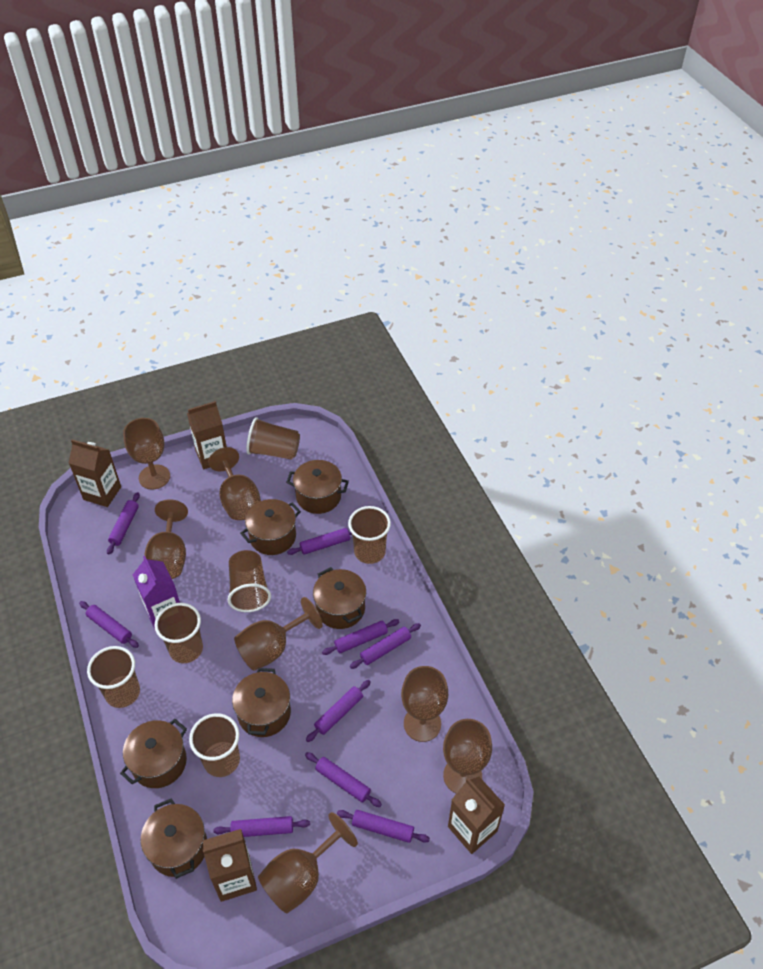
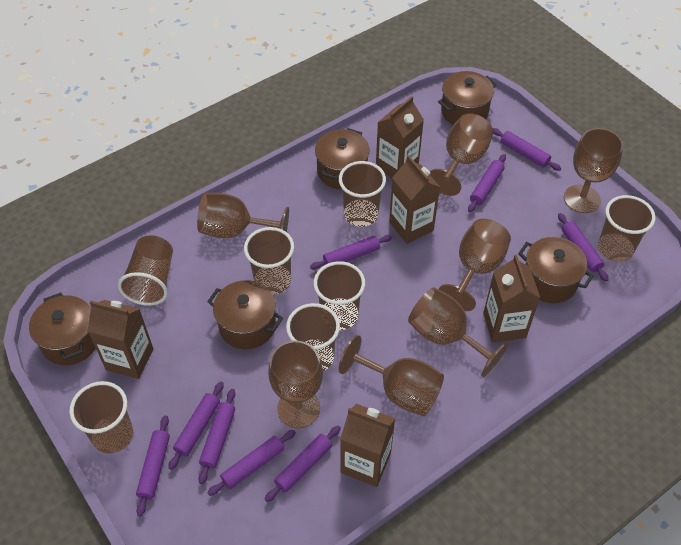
brown carton: [69,439,121,507] [187,401,227,469] [203,829,257,902] [448,777,505,854] = 4 -> [87,300,154,379] [340,404,395,487] [376,96,424,178] [389,155,440,244] [483,255,540,342] = 5
brown cup: [87,646,140,708] [155,603,203,663] [189,713,240,777] [228,550,271,612] [246,417,300,460] [348,506,391,564] = 6 -> [69,381,133,454] [118,235,173,306] [244,227,294,295] [286,303,340,371] [314,261,365,330] [339,161,386,227] [598,195,655,262] = 7
brown pot: [120,719,187,788] [141,798,207,879] [232,668,291,737] [240,499,301,555] [286,460,349,514] [313,567,366,629] = 6 -> [29,292,96,365] [207,280,283,349] [315,128,370,189] [438,71,497,125] [518,237,594,303] = 5
purple carton: [133,556,180,629] = 1 -> none = 0

